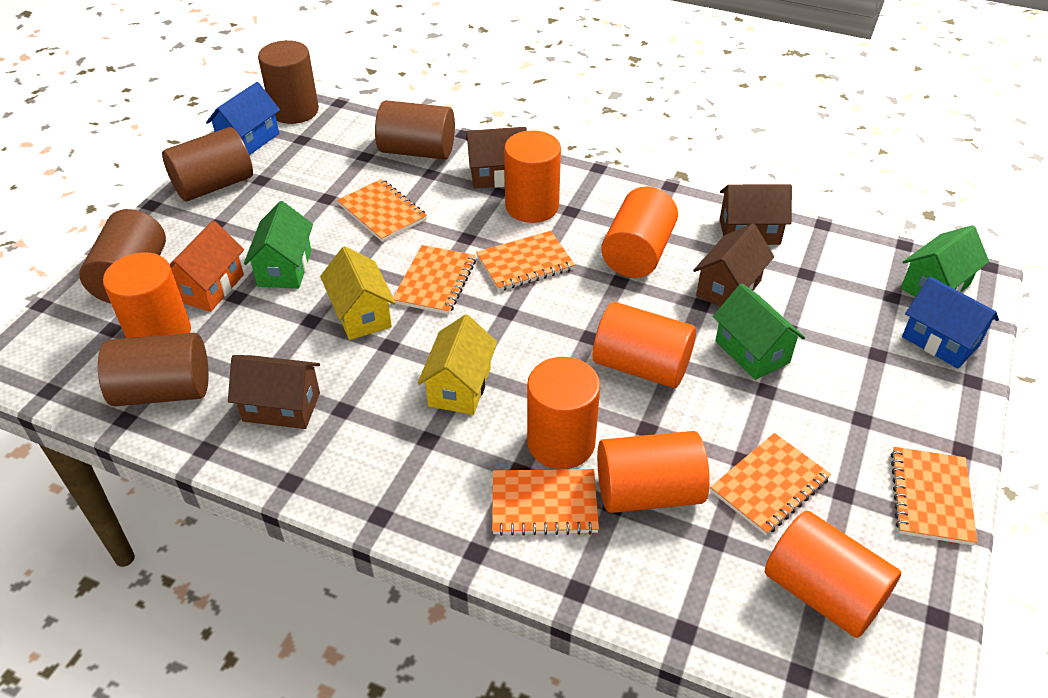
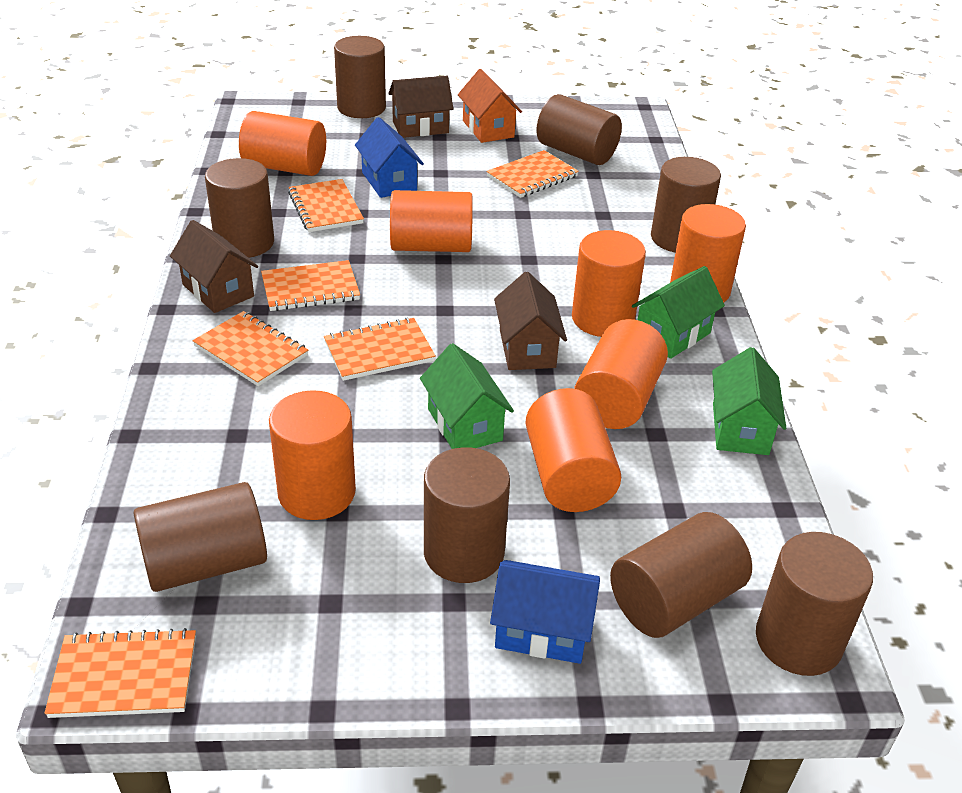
brown cylinder: [79,209,166,303] [98,333,209,406] [162,127,253,201] [258,40,319,124] [375,100,455,160] = 5 -> [134,482,267,592] [205,158,274,258] [334,36,386,118] [424,447,510,583] [536,94,622,165] [610,512,752,638] [651,157,721,252] [756,532,873,676] = 8
brown house: [228,355,320,429] [466,127,527,189] [693,224,774,307] [720,184,792,245] = 4 -> [170,220,258,313] [388,76,454,138] [494,272,567,370] = 3
yellow house: [320,246,396,340] [417,314,497,415] = 2 -> none = 0

